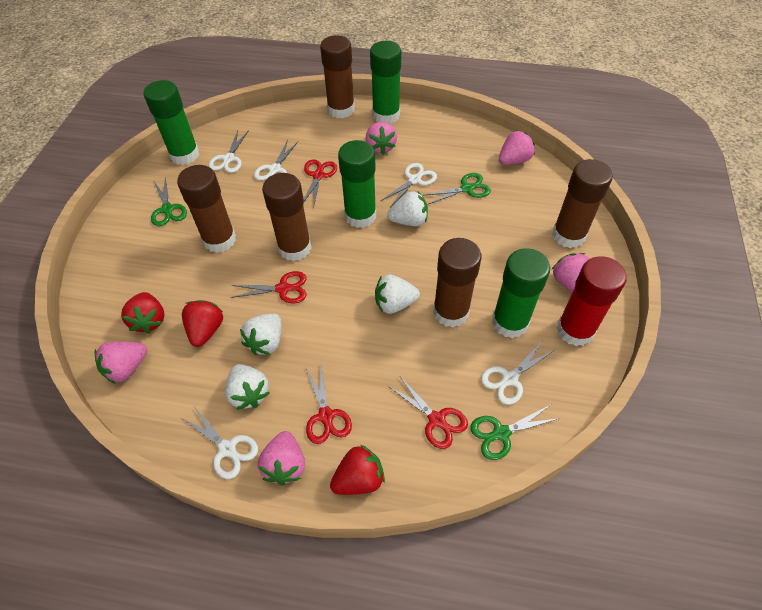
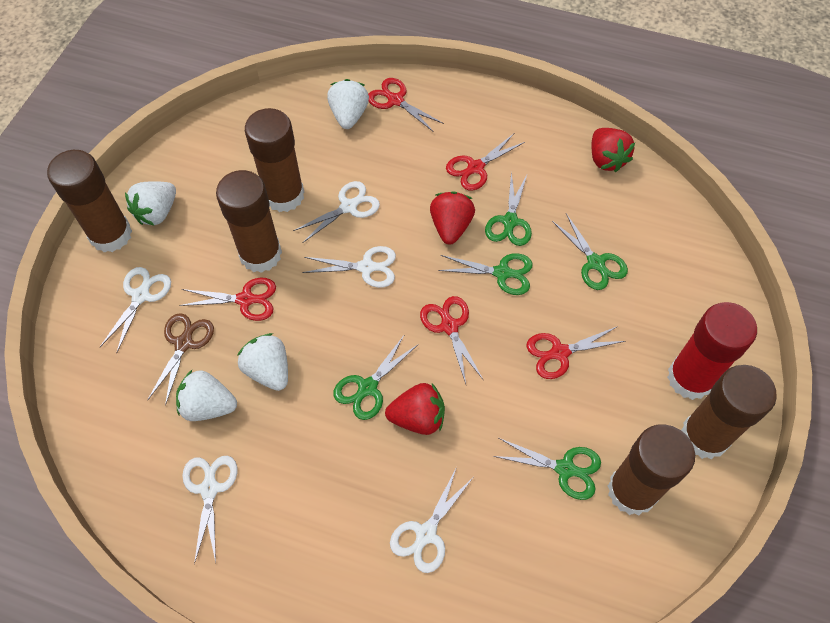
brown scissors: none = 0 -> [147,313,214,406] = 1
green glue stick: [144,80,199,165] [338,140,376,228] [370,41,401,124] [492,248,550,338] = 4 -> none = 0
green scissors: [151,177,187,226] [422,173,491,205] [470,405,560,460] = 3 -> [333,334,419,420] [438,253,533,295] [485,172,532,246] [493,438,601,500] [552,214,628,290] = 5
pink strawberry: [94,342,147,384] [258,431,305,486] [366,122,397,154] [499,130,535,165] [552,253,590,292] = 5 -> none = 0
red scissors: [230,271,306,304] [304,159,337,205] [305,362,352,444] [388,377,468,449] = 4 -> [179,278,276,321] [368,78,444,132] [420,296,483,384] [446,134,525,191] [526,326,626,379] = 5

